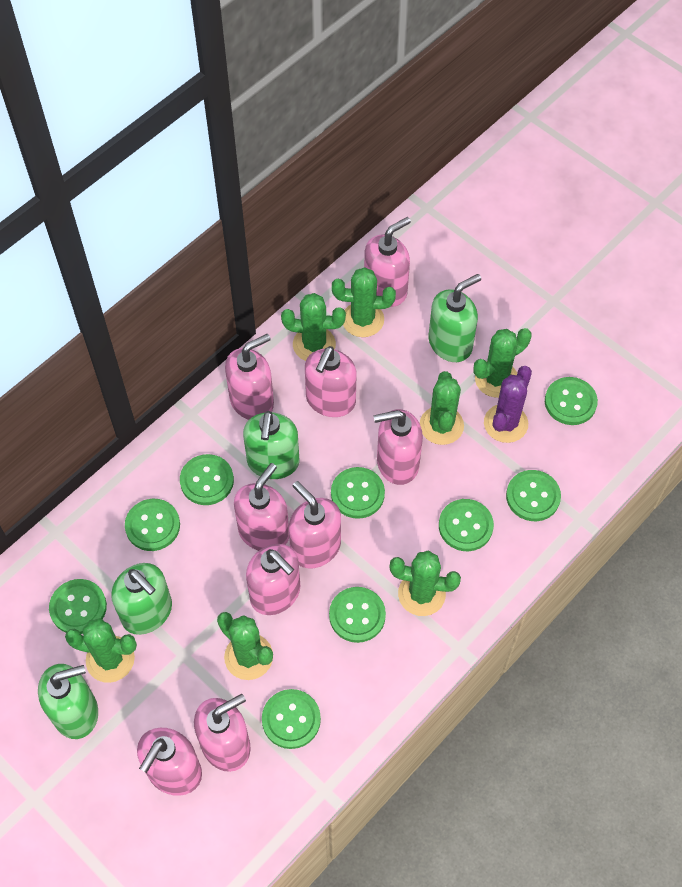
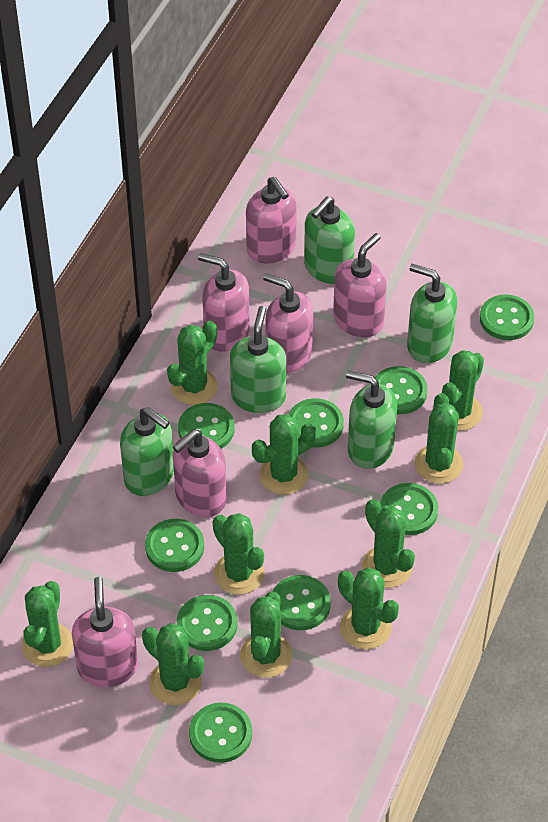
green cactus: [65,618,137,683] [217,612,273,680] [281,293,346,361] [332,267,396,337] [390,550,461,616] [420,371,464,445] [474,328,531,398] = 7 -> [22,581,73,667] [142,623,204,705] [167,321,218,405] [213,513,264,595] [240,591,292,678] [252,414,316,495] [338,568,399,649] [362,499,415,588] [414,393,463,484] [442,350,484,431] = 10
green soap dispenser: [38,664,98,739] [111,563,172,635] [243,411,299,479] [428,274,481,362] = 4 -> [120,407,174,496] [230,306,286,413] [304,196,355,284] [346,371,397,469] [407,264,457,363] = 5
pink soap dispenser: [137,728,202,796] [194,694,251,772] [225,334,274,420] [234,463,289,551] [246,544,300,615] [289,481,341,568] [305,346,356,417] [364,217,411,307] [373,409,423,485] = 9 -> [72,577,138,687] [173,429,227,517] [198,253,250,352] [246,177,297,264] [263,273,313,373] [333,233,387,337] = 6
purple cactus: [484,366,532,443] = 1 -> none = 0

